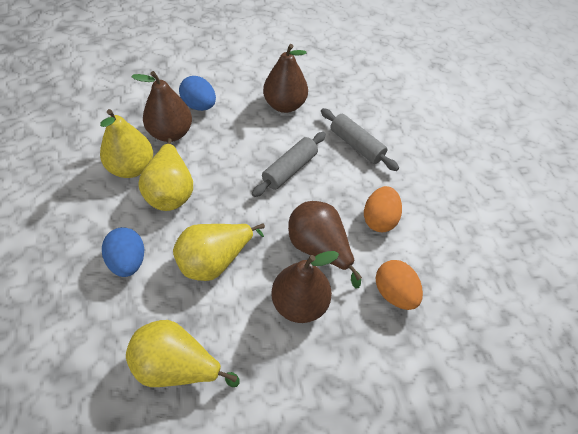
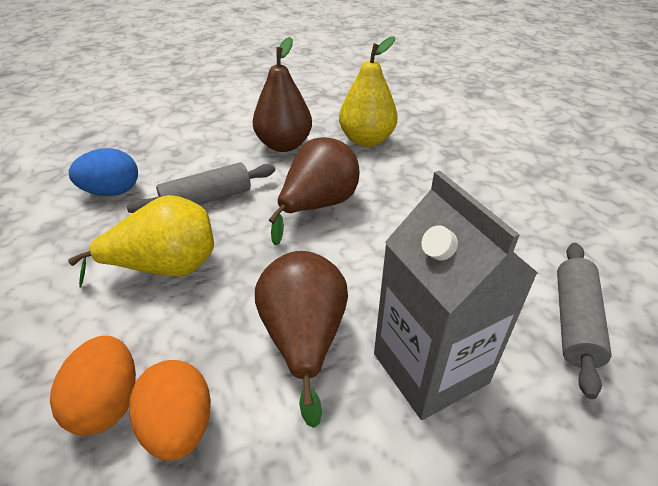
blue egg: [102,227,144,277] [179,76,216,111] = 2 -> [69,148,138,196] = 1
brown pear: [131,71,192,142] [263,44,308,113] [272,251,339,323] [288,201,362,289] = 4 -> [253,37,312,152] [255,251,348,428] [269,137,360,245] = 3
grey carton: none = 0 -> [374,170,538,420] = 1
yellow pear: [100,109,153,178] [126,320,239,387] [138,138,193,211] [173,224,265,281] = 4 -> [68,195,214,288] [339,36,398,147] = 2

